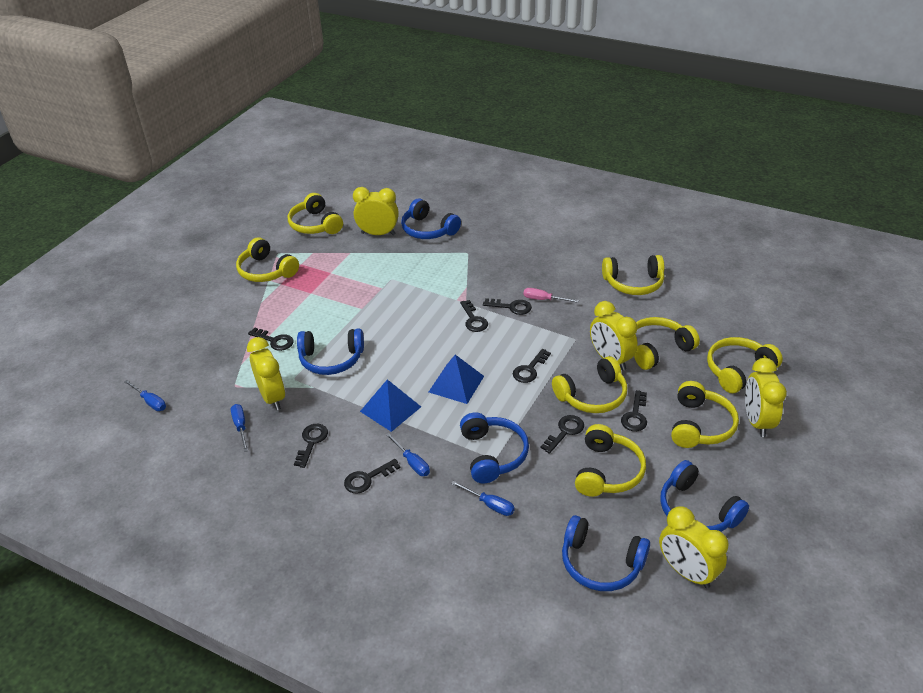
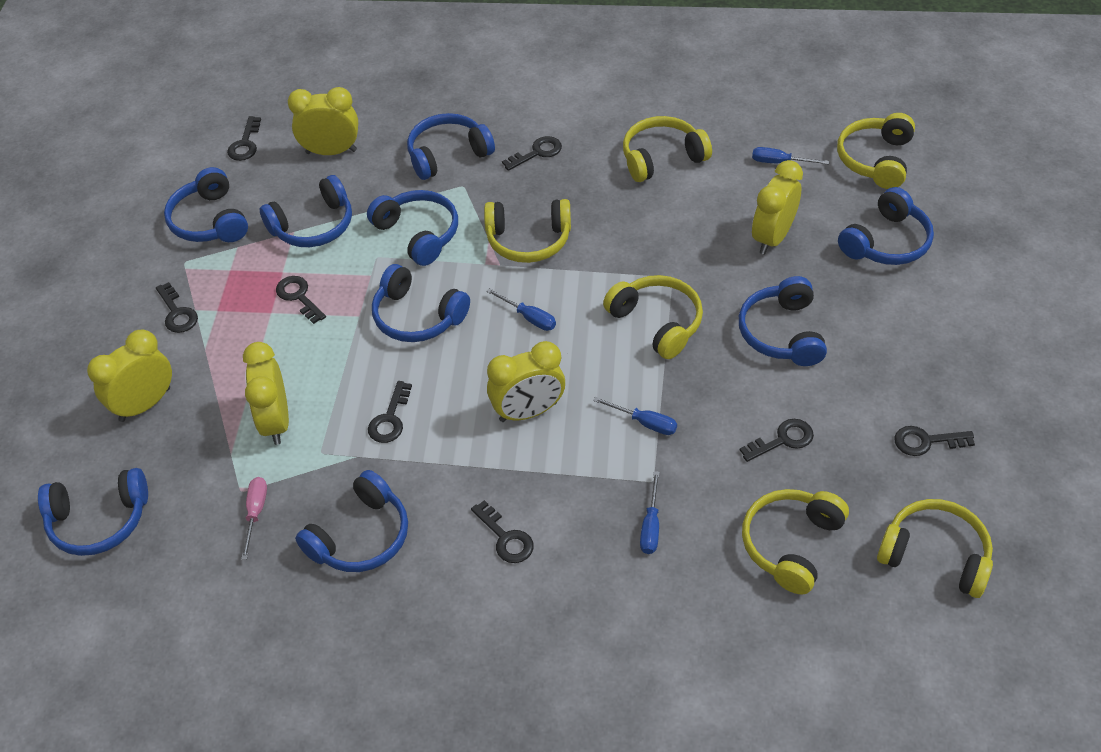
blue headphones: [297,329,364,375] [401,198,461,239] [460,412,529,484] [562,515,650,591] [660,460,749,532] = 5 -> [38,468,148,556] [164,167,248,242] [260,175,352,247] [295,470,408,572] [367,190,458,266] [372,264,470,342] [407,113,495,180] [739,276,827,366] [838,187,934,265] = 9
blue pyramid: [360,379,421,432] [429,355,484,404] = 2 -> none = 0
yellow headphones: [236,237,299,282] [288,193,343,234] [552,356,627,413] [575,424,646,497] [602,255,664,295] [634,317,700,370] [671,381,739,448] [707,337,783,393] = 8 -> [484,199,571,263] [603,275,703,359] [623,116,712,182] [742,489,849,594] [837,113,915,189] [877,499,993,598] = 6

